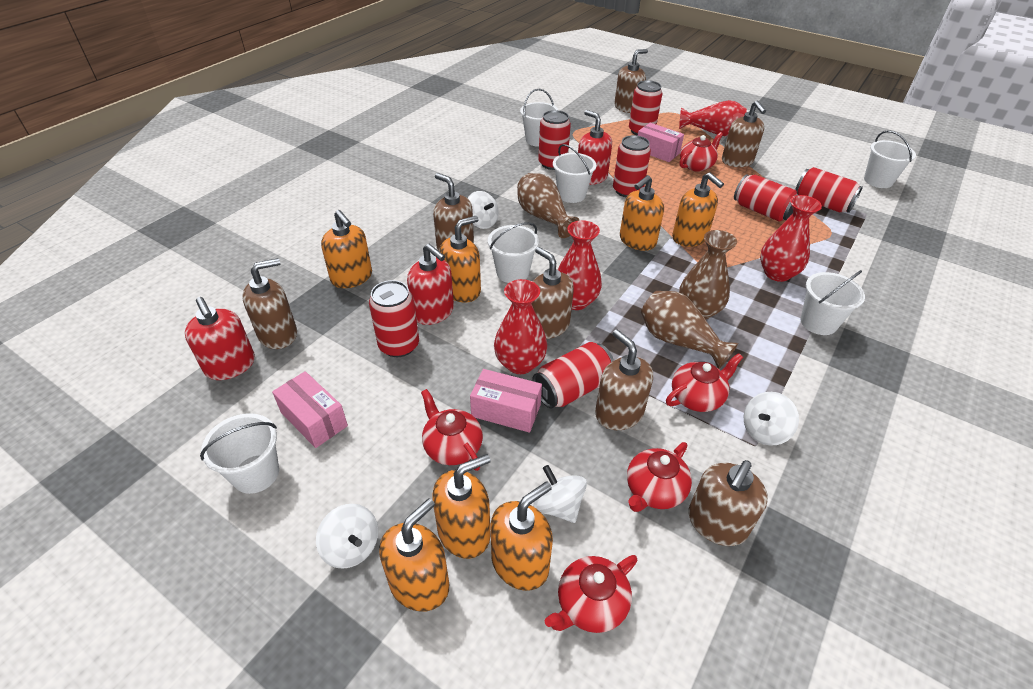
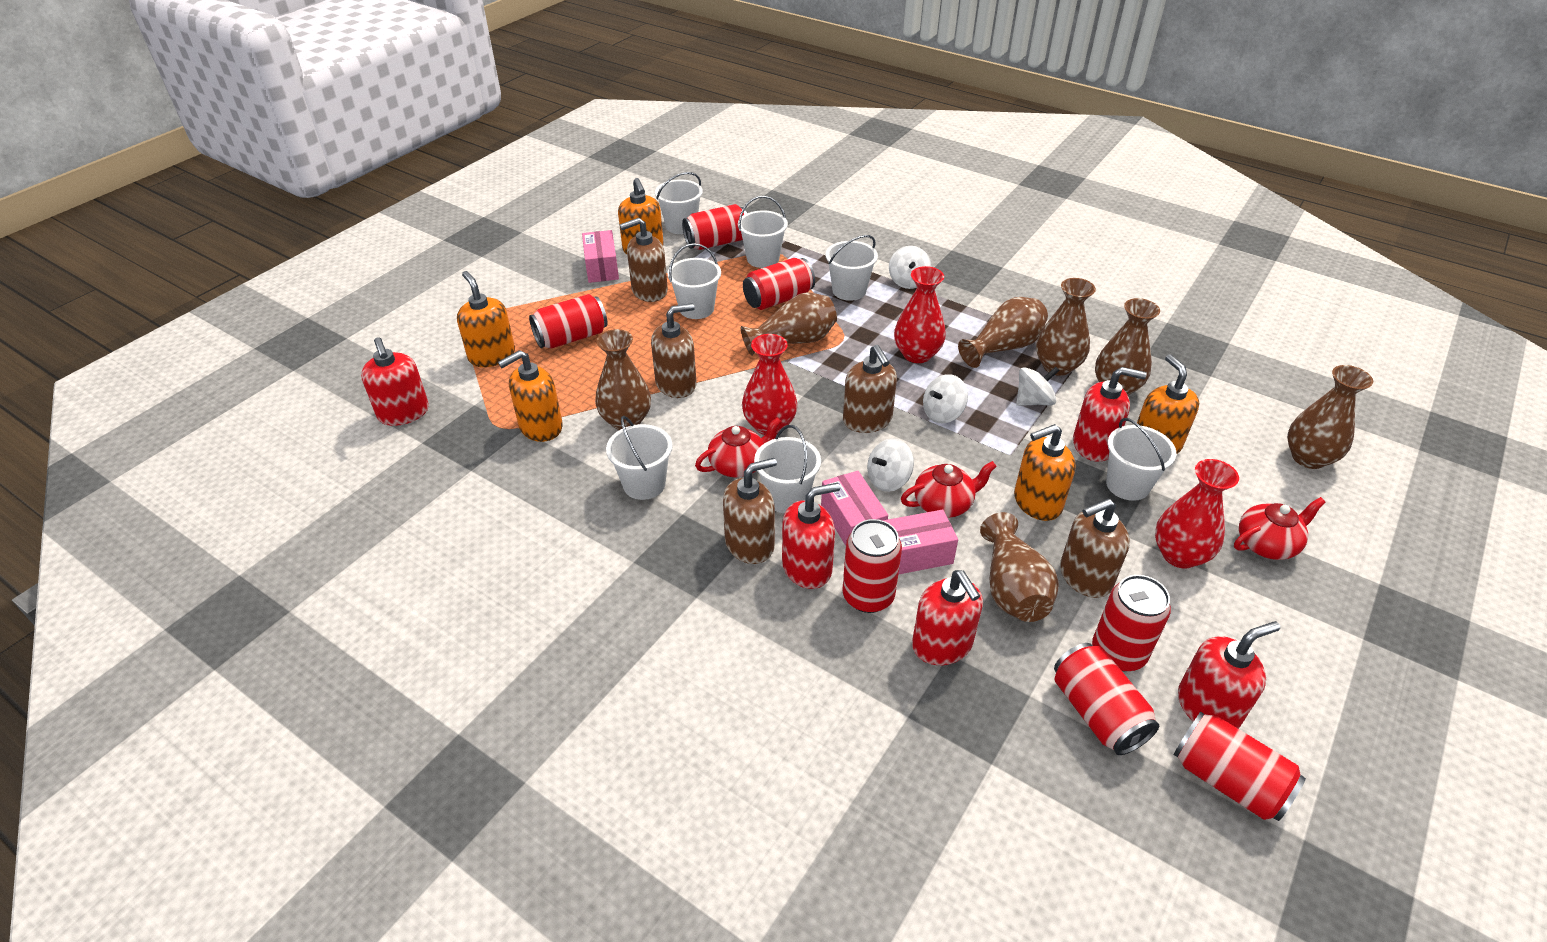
brown soap dispenser: [242,258,297,349] [433,173,474,252] [532,247,574,339] [595,329,653,430] [614,49,648,113] [688,460,768,546] [722,101,766,167] = 7 -> [620,217,668,302] [651,303,697,398] [723,458,777,564] [843,345,897,433] [1060,498,1130,598] = 5
brown vase: [517,173,580,238] [641,291,738,369] [679,230,737,320] = 3 -> [595,329,651,430] [741,292,837,356] [958,297,1048,368] [980,512,1059,622] [1036,278,1096,376] [1095,298,1160,395] [1287,365,1373,469] = 7
orange soap dispenser: [321,210,372,288] [379,498,449,612] [433,454,491,559] [440,216,481,302] [490,481,553,591] [620,175,664,251] [672,172,724,247] = 7 -> [457,271,515,367] [498,350,563,442] [618,178,664,254] [1014,424,1076,521] [1137,354,1199,455] = 5
red soap dispenser: [185,297,255,380] [407,244,454,325] [578,110,612,185] = 3 -> [361,337,429,426] [782,483,840,589] [912,570,983,665] [1073,367,1147,462] [1178,621,1280,729] = 5
red teapot: [421,389,483,471] [545,555,637,633] [627,442,692,512] [666,353,743,412] [680,132,723,172] = 5 -> [695,418,781,477] [901,461,997,518] [1234,497,1326,560] = 3
red vase: [494,279,547,374] [557,220,602,310] [679,100,747,136] [760,195,822,282] = 4 -> [742,334,797,435] [894,266,946,363] [1155,459,1239,569] = 3
white bucket: [200,413,279,494] [488,222,539,283] [520,89,558,147] [553,144,597,203] [800,270,865,335] [864,130,916,188] = 6 -> [606,416,673,500] [655,172,703,234] [668,243,721,319] [738,196,788,268] [754,425,821,513] [825,235,878,301] [1106,418,1176,501] = 7

